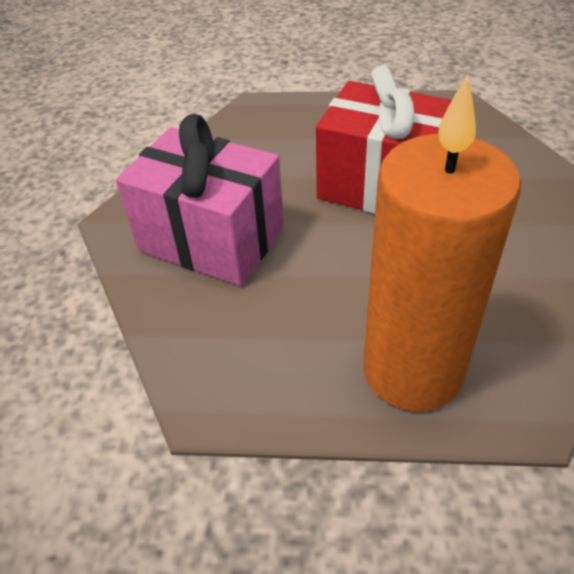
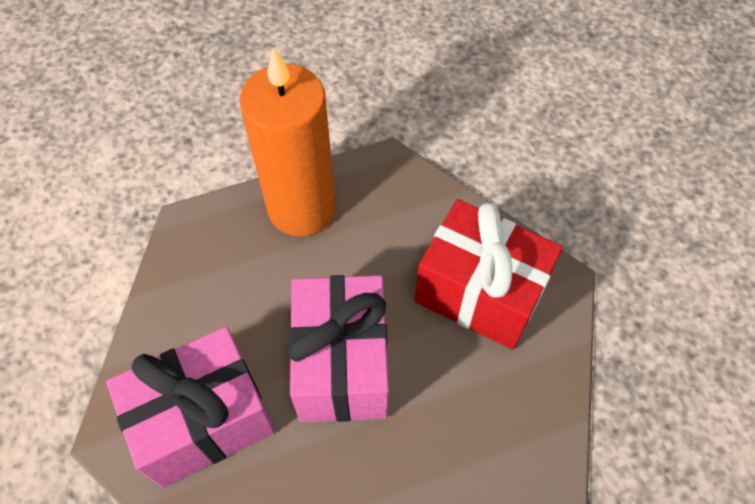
pink gift: [116,114,284,286] = 1 -> [106,327,275,488] [287,275,389,422] = 2

